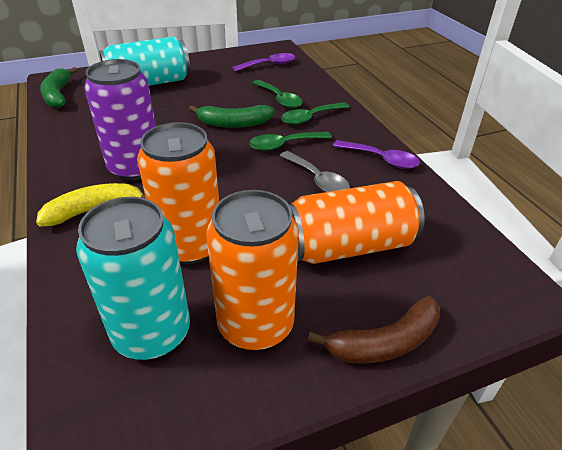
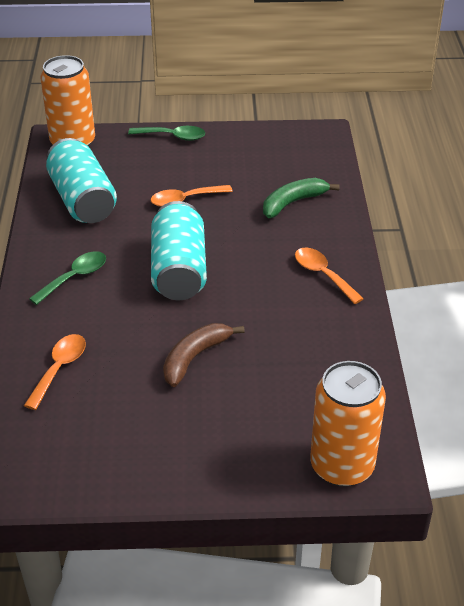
green banana: [40,67,78,108] [189,105,274,128] = 2 -> [263,178,340,218] = 1
green spoon: [249,132,332,151] [253,80,303,108] [281,102,349,125] = 3 -> [29,251,106,305] [128,126,205,141] = 2
grey spoon: [279,151,350,192] = 1 -> none = 0
orange can: [137,122,219,264] [206,190,299,350] [289,181,425,264] = 3 -> [40,55,95,146] [310,361,386,487] = 2
orange spoon: none = 0 -> [24,334,86,410] [151,185,233,207] [295,248,364,304] = 3
purple can: [84,59,156,181] = 1 -> none = 0
purple spoon: [232,53,295,72] [333,140,420,169] = 2 -> none = 0
yellow banana: [36,183,146,227] = 1 -> none = 0

